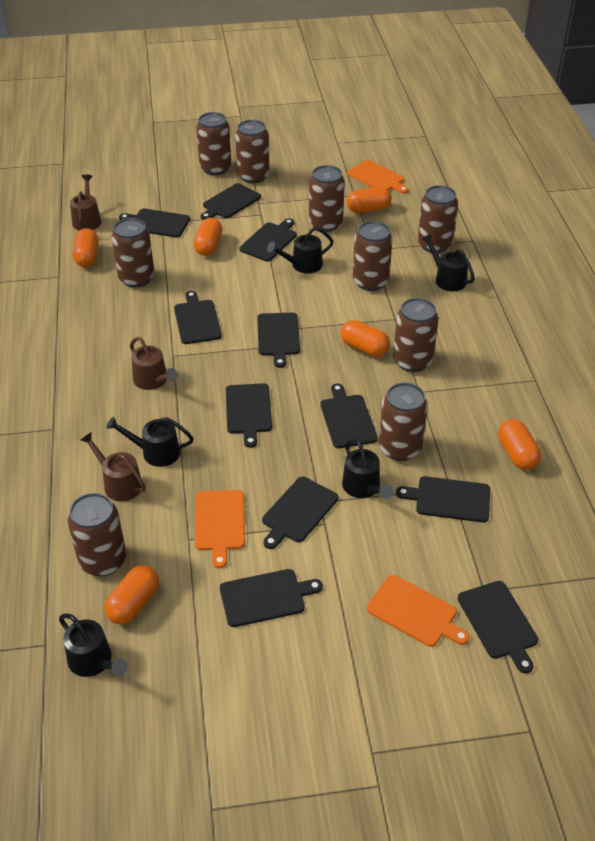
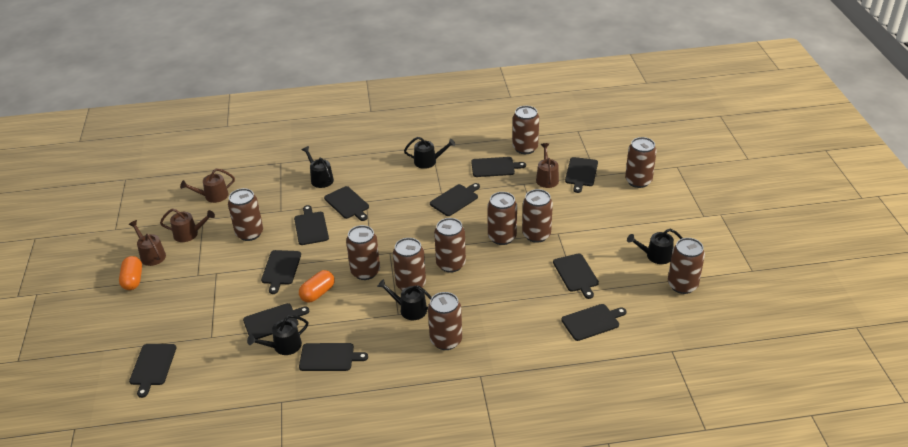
brown can: [68,493,126,576] [112,218,154,288] [196,112,231,175] [235,120,270,183] [309,165,345,232] [353,221,393,291] [379,383,428,461] [393,298,438,372] [418,185,458,253] = 9 -> [228,188,263,241] [346,225,380,280] [393,238,426,291] [428,292,462,350] [434,218,466,273] [488,192,517,245] [512,106,539,154] [522,189,553,243] [625,137,657,188] [668,238,705,294] = 10
brown watering can: [70,174,101,231] [81,432,146,502] [130,337,178,390] = 3 -> [128,220,166,266] [160,209,215,242] [180,168,235,203] [536,143,559,188] = 4
orange capsule: [73,228,99,267] [104,565,159,624] [194,218,223,256] [341,320,390,357] [347,187,392,213] [498,419,541,470] = 6 -> [119,256,142,290] [299,270,335,303] = 2
orange cutting board: [195,490,245,568] [347,160,409,194] [367,575,469,647] = 3 -> none = 0

